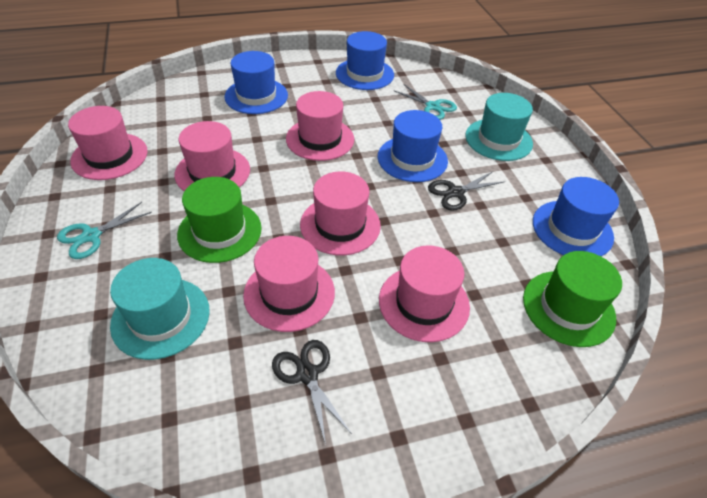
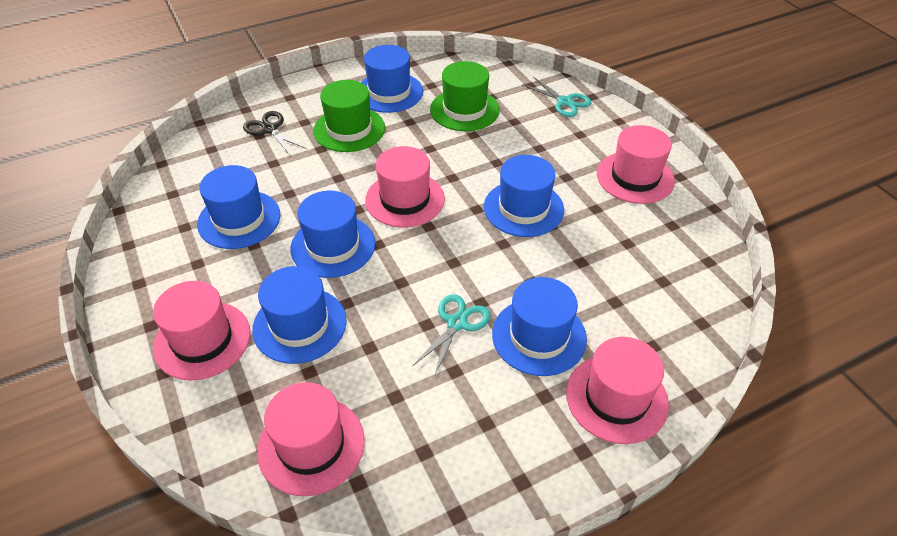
black scissors: [272,340,352,445] [428,171,505,211] = 2 -> [243,111,307,156] = 1
blue hat: [224,51,288,114] [336,31,394,90] [378,110,448,182] [533,177,619,256] = 4 -> [197,165,280,249] [252,266,347,364] [290,191,375,278] [361,45,423,113] [484,155,564,237] [492,277,587,376] = 6
pink hat: [68,106,148,180] [174,121,250,191] [243,236,335,332] [286,91,354,161] [300,171,381,255] [379,245,470,342] = 6 -> [153,281,251,380] [257,382,365,496] [365,146,445,228] [566,337,669,444] [597,125,675,204] = 5
turquoise hat: [110,258,210,360] [465,93,533,161] = 2 -> none = 0

